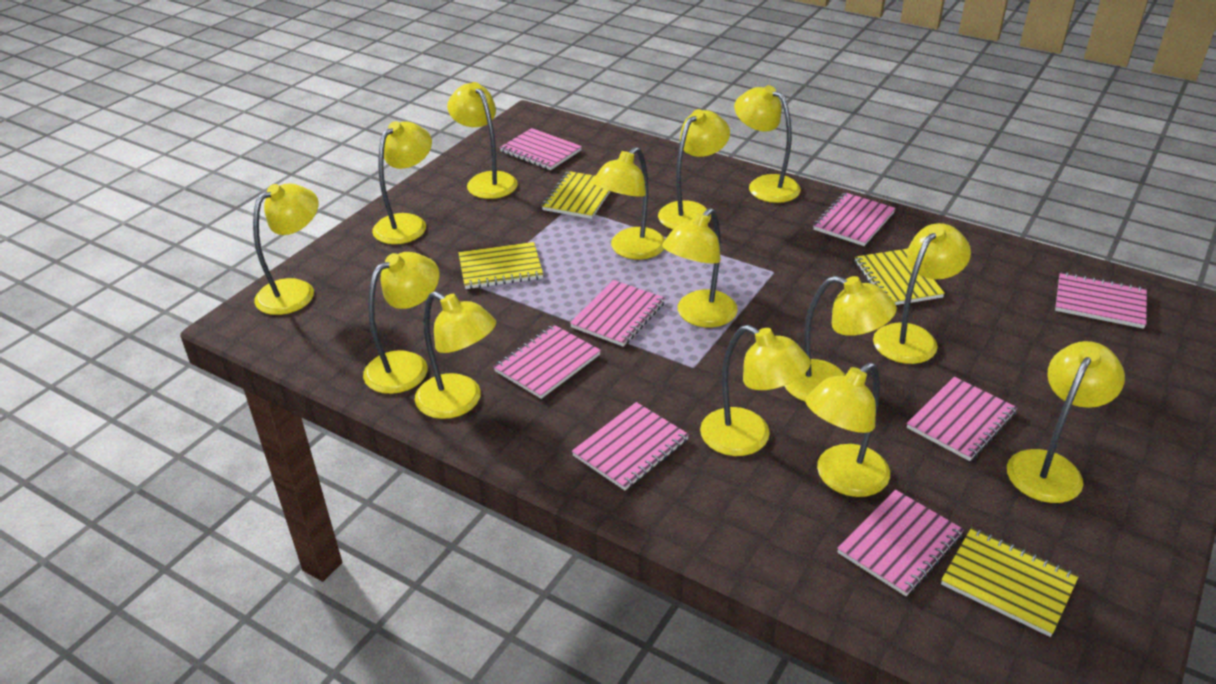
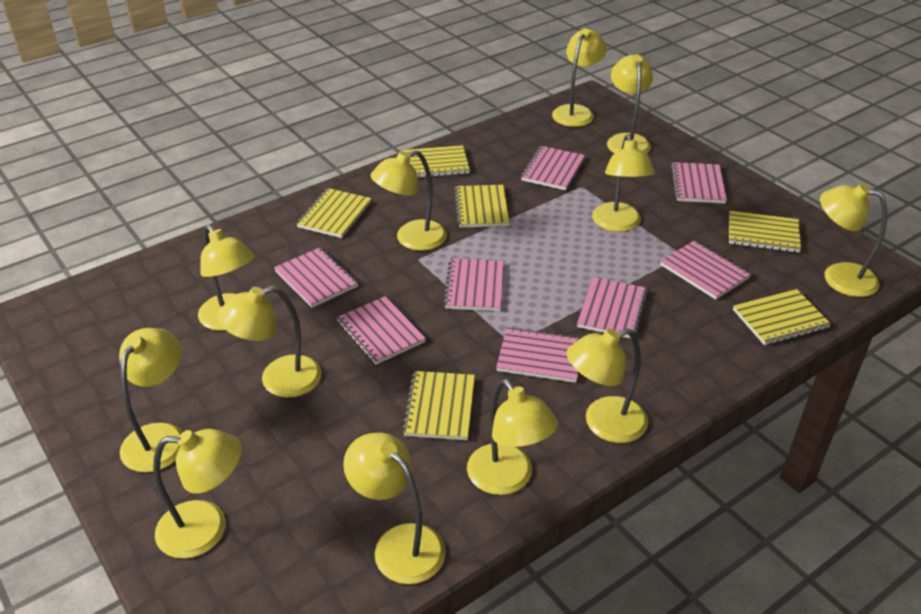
yellow lamp: [253,183,318,315] [363,252,440,394] [372,121,432,244] [415,291,496,419] [447,82,518,199] [592,147,665,259] [658,109,730,229] [662,208,738,327] [700,325,811,456] [734,85,801,203] [785,276,897,401] [805,362,890,497] [873,223,971,364] [1007,341,1125,503] = 14 -> [119,328,183,472] [153,429,242,559] [198,225,254,331] [217,286,322,397] [343,433,446,584] [371,150,447,251] [467,379,558,495] [552,28,607,127] [567,328,648,443] [592,134,655,232] [607,55,653,154] [820,184,887,297] = 12
yellow notebook: [458,242,543,289] [542,171,611,219] [855,249,945,305] [941,527,1079,637] = 4 -> [296,188,371,238] [402,371,475,440] [403,145,470,178] [454,185,510,228] [729,211,801,253] [733,289,831,345] = 6

